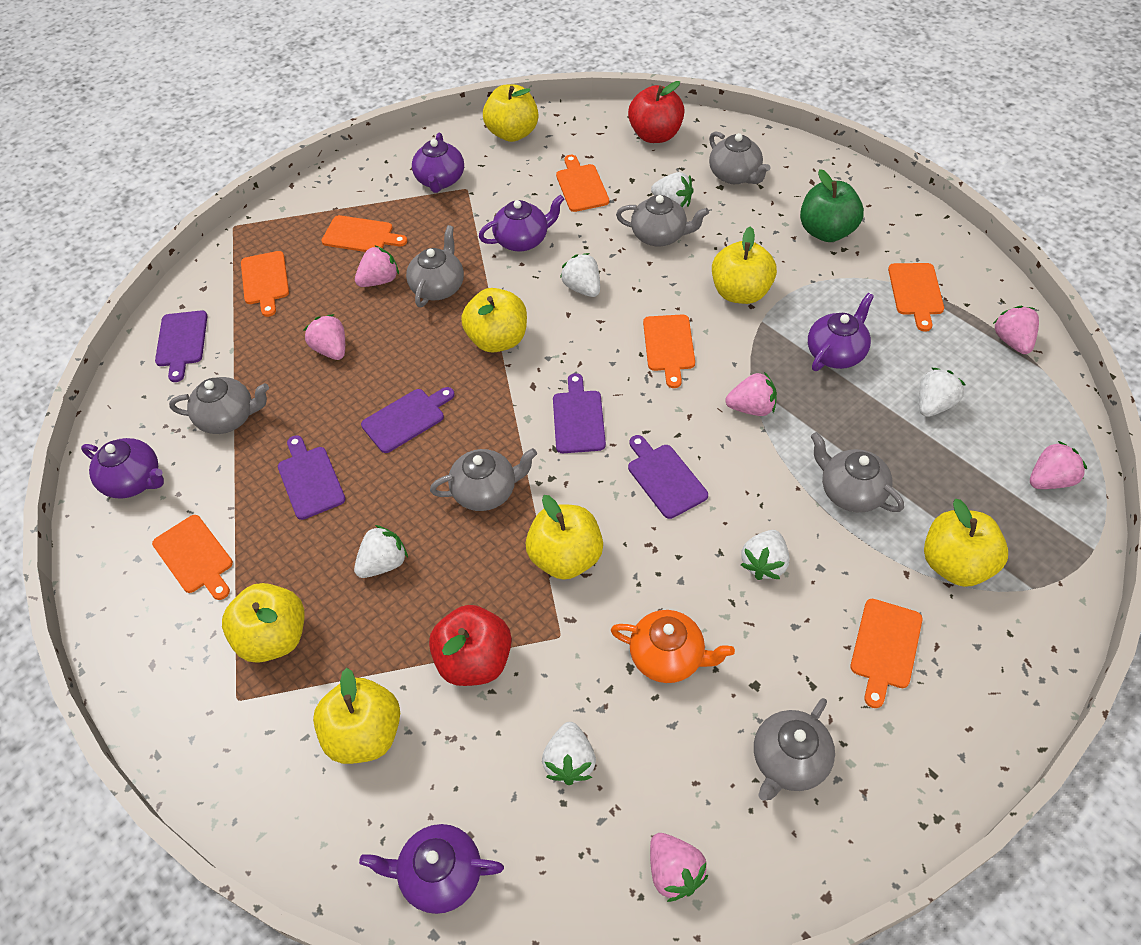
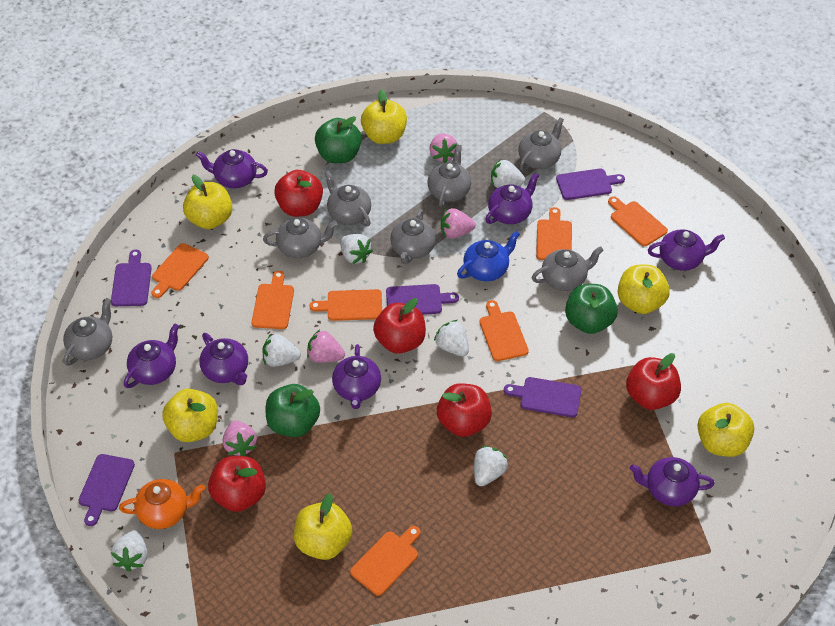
blue teapot: none = 0 -> [457,231,520,282] = 1
green apple: [800,169,864,242] = 1 -> [266,384,320,437] [315,116,362,163] [565,284,618,334] = 3
pink strawberry: [304,314,345,360] [355,245,399,287] [650,833,708,902] [725,372,777,416] [993,306,1039,354] [1030,441,1087,489] = 6 -> [223,420,257,456] [307,330,345,363] [429,133,458,163] [441,208,476,239] = 4
purple teapot: [81,438,164,499] [359,824,504,914] [412,132,464,193] [479,195,564,252] [808,293,874,371] = 5 -> [124,323,179,388] [196,149,268,188] [199,333,248,385] [332,344,381,409] [485,173,539,224] [629,457,715,506] [648,230,725,271] = 7
red apple: [429,605,512,686] [628,81,685,143] = 2 -> [208,456,266,512] [274,170,323,217] [373,298,426,354] [437,383,492,437] [626,353,681,410] = 5
yellow apple: [222,583,304,663] [313,668,400,764] [461,288,527,353] [483,84,538,142] [526,495,603,580] [712,226,777,304] [924,499,1008,587] = 7 -> [162,389,218,442] [183,175,232,229] [294,493,352,560] [361,89,407,144] [618,264,670,314] [697,403,754,457] = 6

